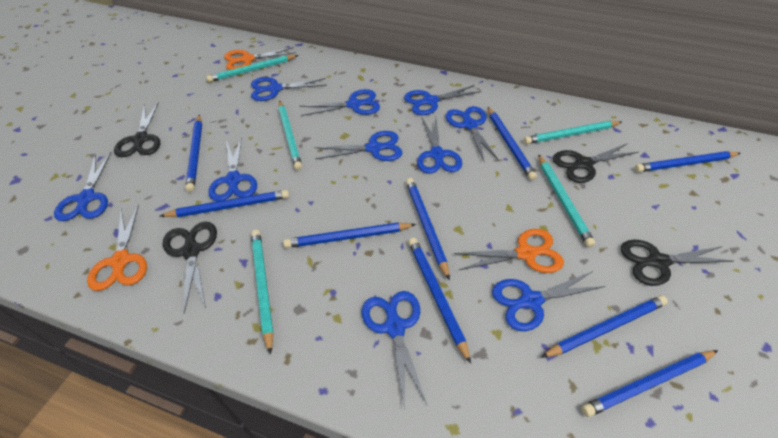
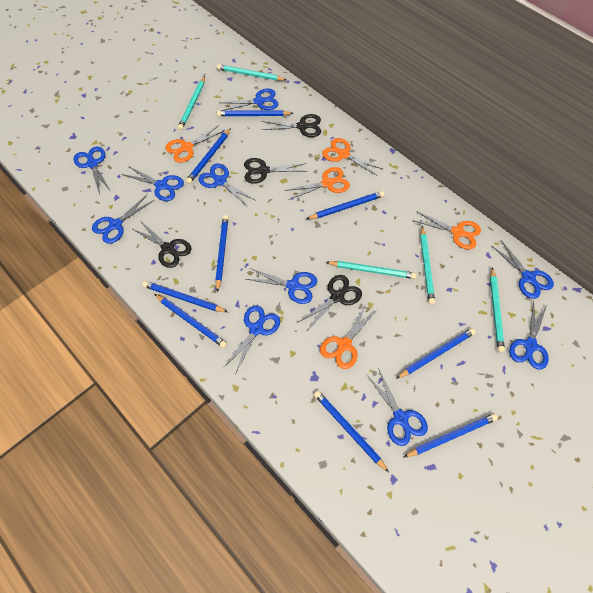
orange scissors: [87,204,147,291] [224,47,296,70] [454,229,564,273] = 3 -> [165,125,224,163] [285,167,350,200] [320,305,377,369] [322,138,382,176] [412,211,481,249] = 5

